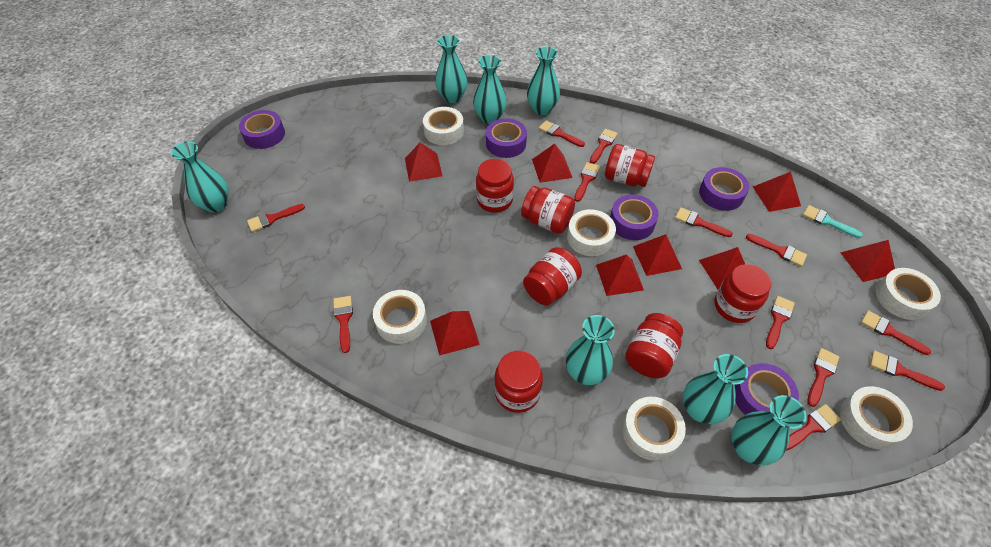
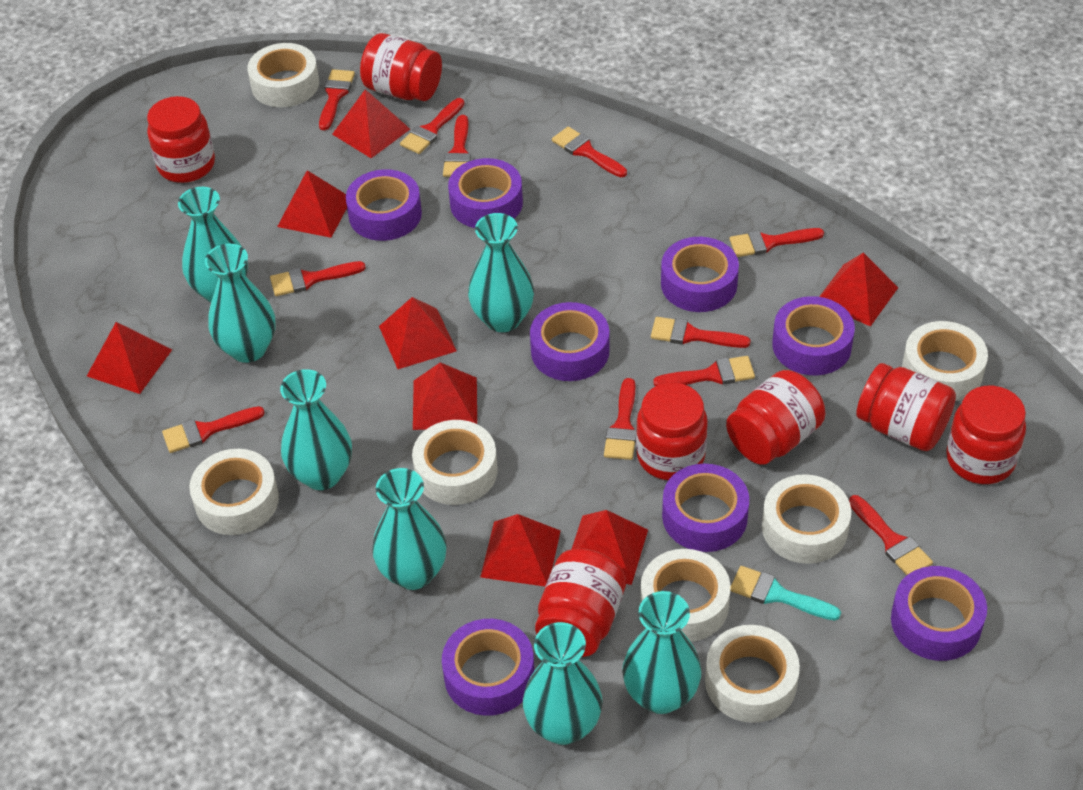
purple tape: [239,110,285,149] [486,118,527,158] [610,195,659,240] [699,167,749,211] [735,363,799,415] = 5 -> [346,169,422,241] [442,619,535,716] [448,158,523,228] [530,302,610,381] [661,237,739,312] [662,464,749,552] [772,296,855,375] [891,566,987,661] = 8
red brush: [247,204,305,232] [333,296,353,353] [539,120,585,147] [574,162,600,202] [590,129,618,164] [675,207,733,237] [746,234,807,266] [766,296,795,349] [786,404,841,451] [807,348,839,407] [861,310,931,355] [870,350,945,391] = 12 -> [162,406,265,453] [270,261,366,296] [319,69,355,130] [400,98,464,154] [443,115,471,177] [552,127,627,177] [604,378,636,460] [651,317,751,348] [653,356,755,387] [729,228,824,257] [849,495,933,575] = 11
white tape: [373,290,427,344] [423,107,464,145] [567,209,616,256] [622,397,686,461] [840,386,913,449] [876,268,941,320] = 6 -> [189,449,279,535] [247,43,319,107] [412,420,498,505] [640,549,731,642] [705,625,800,723] [762,474,851,564] [902,321,988,401] = 7

